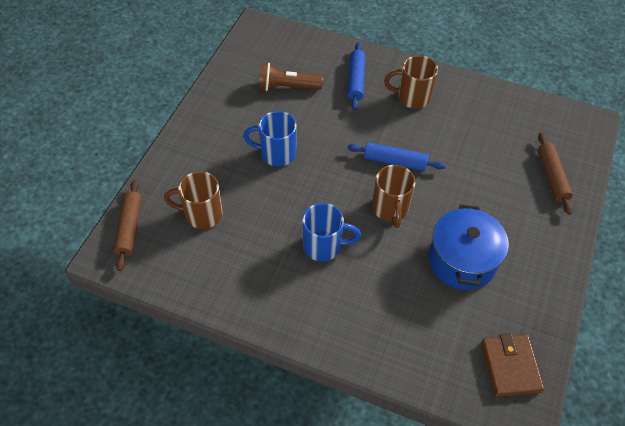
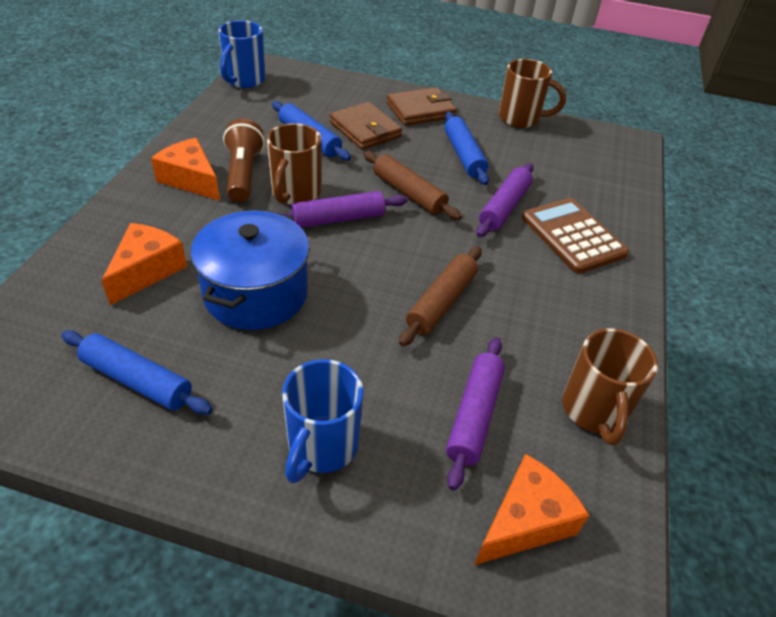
blue rolling pin: [347,42,366,110] [348,142,446,171] = 2 -> [61,330,212,415] [272,101,351,161] [445,112,489,185] = 3
brown calculator: none = 0 -> [522,198,629,273] = 1
brown wallet: [481,333,544,397] = 1 -> [329,102,402,150] [387,87,457,126] = 2
orange cheese: none = 0 -> [101,223,187,305] [151,138,220,201] [474,454,590,565] = 3
purple rolling pin: none = 0 -> [279,191,408,228] [446,337,505,490] [477,163,534,237] = 3

